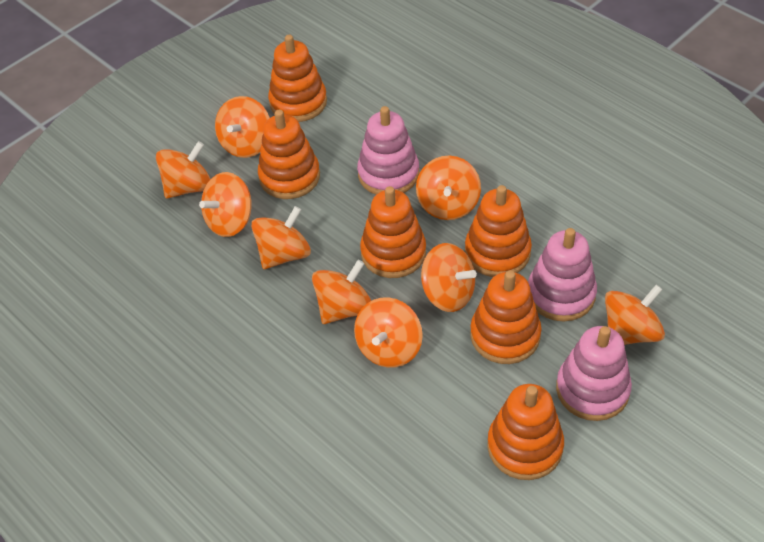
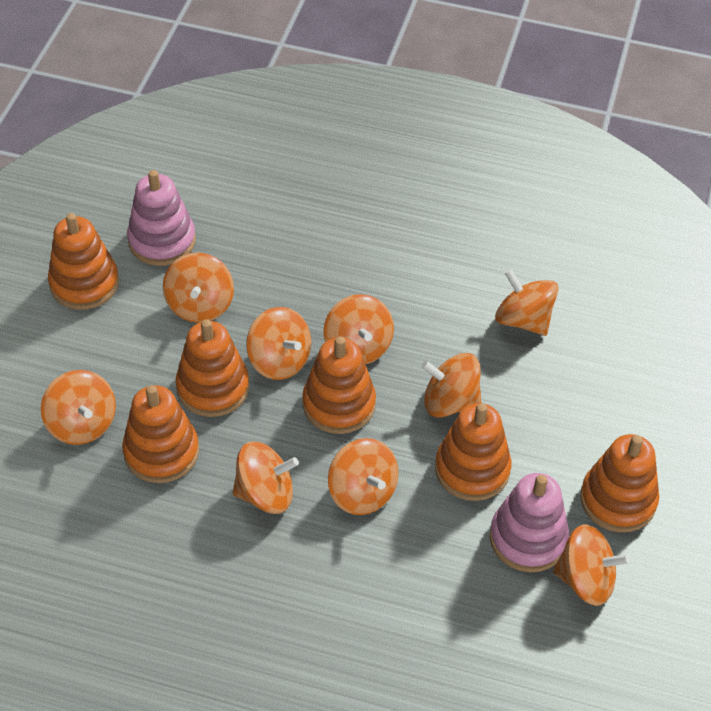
pink stacking toy: [357,106,419,195] [528,228,597,321] [556,326,632,421] = 3 -> [127,170,196,266] [490,473,569,572] = 2

